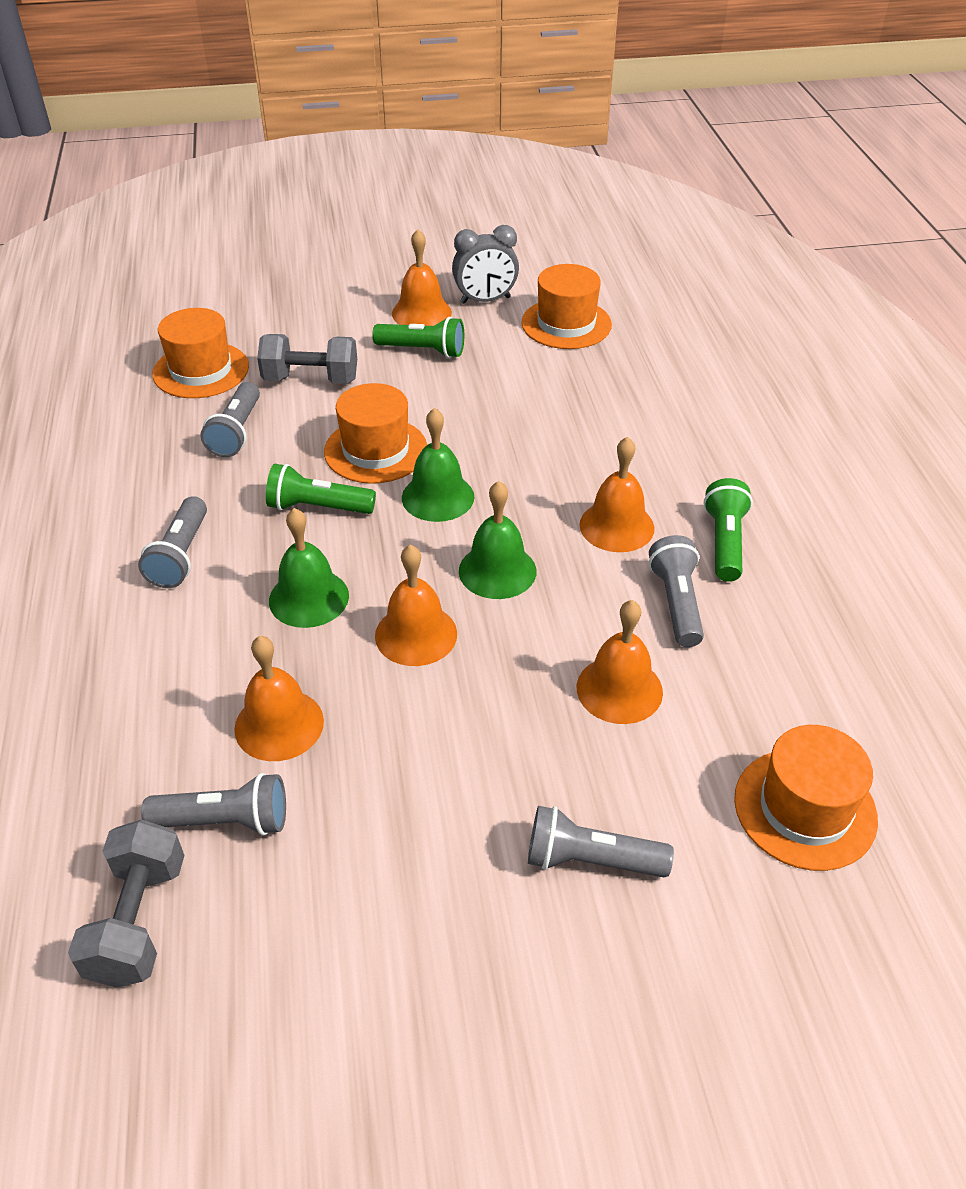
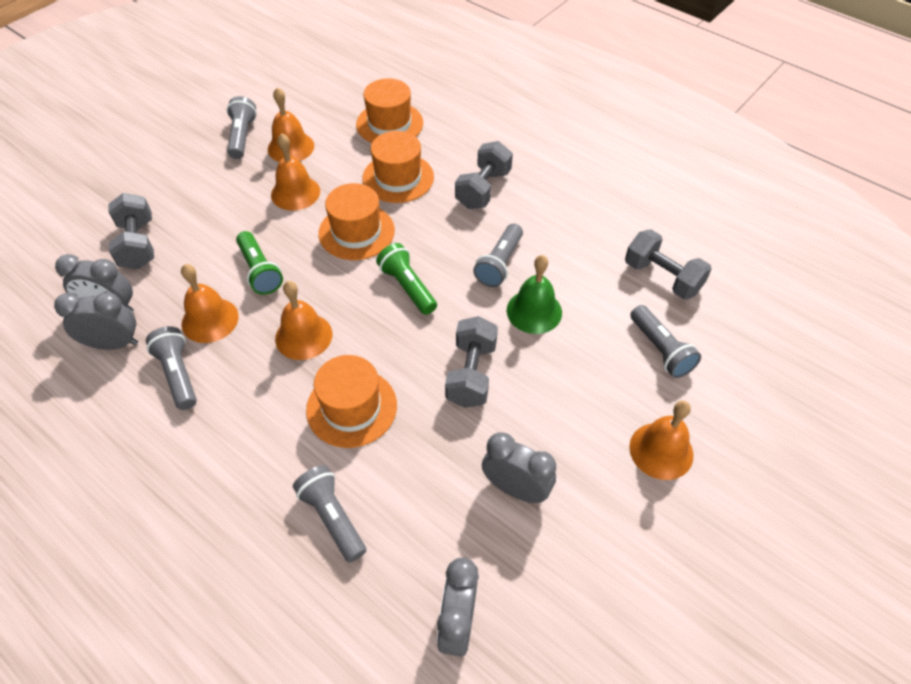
green bell: [269,508,349,628] [402,408,474,522] [459,481,536,599] = 3 -> [507,255,562,334] = 1
green flashlight: [266,464,376,514] [372,317,464,358] [704,478,753,582] = 3 -> [236,231,283,295] [376,243,437,315] = 2
grey clock: [452,225,519,304] = 1 -> [54,292,138,350] [55,254,134,312] [437,558,479,657] [482,432,556,503] = 4
grey dumbbell: [68,819,184,988] [257,334,357,384] = 2 -> [108,193,154,269] [445,316,498,408] [455,141,513,209] [625,229,712,300] = 4

